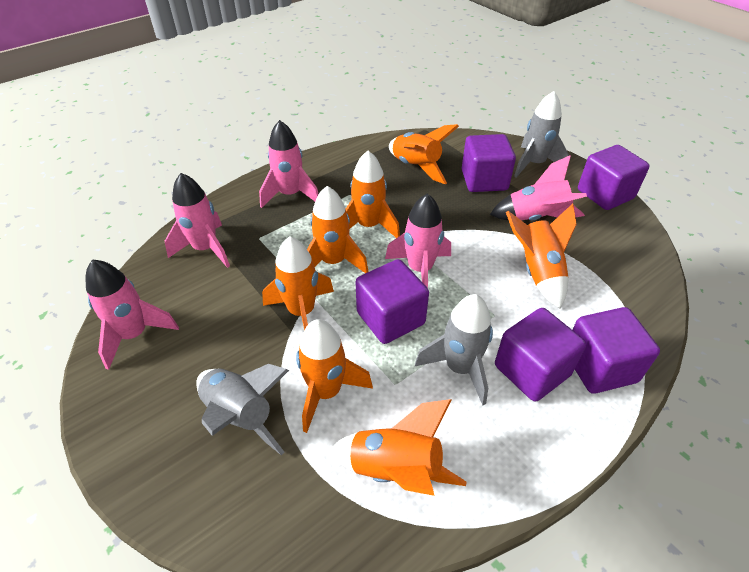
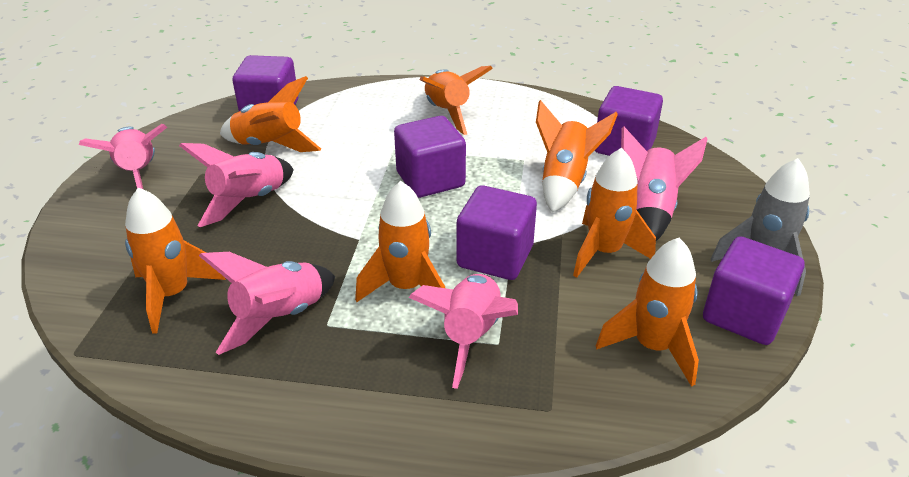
grey rocket: [196,364,289,456] [415,294,493,406] [514,91,569,178] = 3 -> [711,158,810,296] = 1

